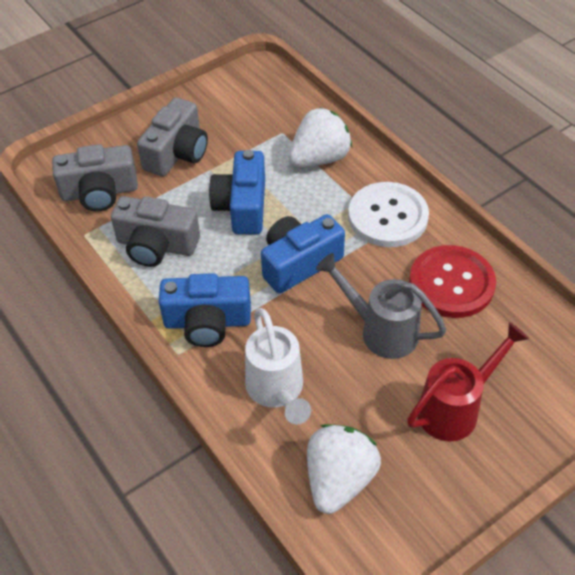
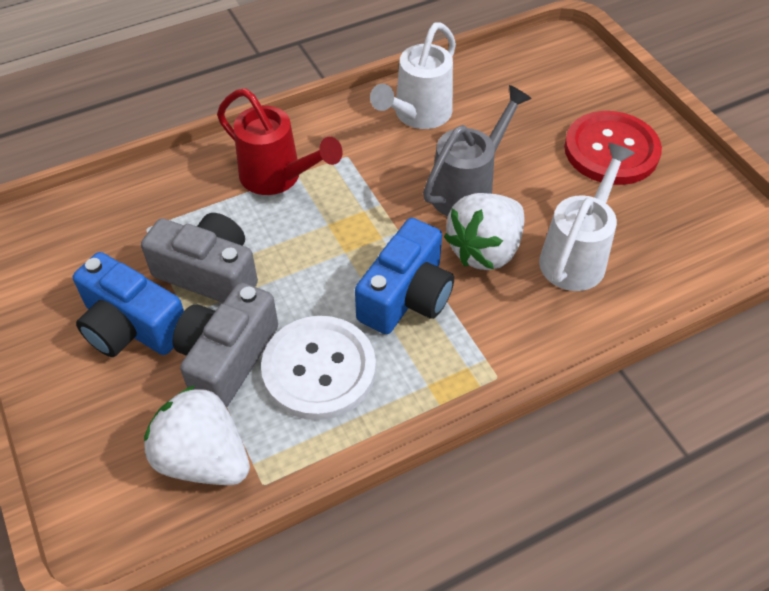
blue camera: [159,273,251,347] [209,150,265,234] [261,214,345,294] = 3 -> [73,252,184,357] [355,218,454,334] = 2
grey camera: [52,144,138,212] [111,196,200,267] [137,97,208,176] = 3 -> [141,213,258,303] [173,282,278,408] = 2
white watering can: [245,308,311,425] = 1 -> [370,22,456,129] [539,143,635,291] = 2

